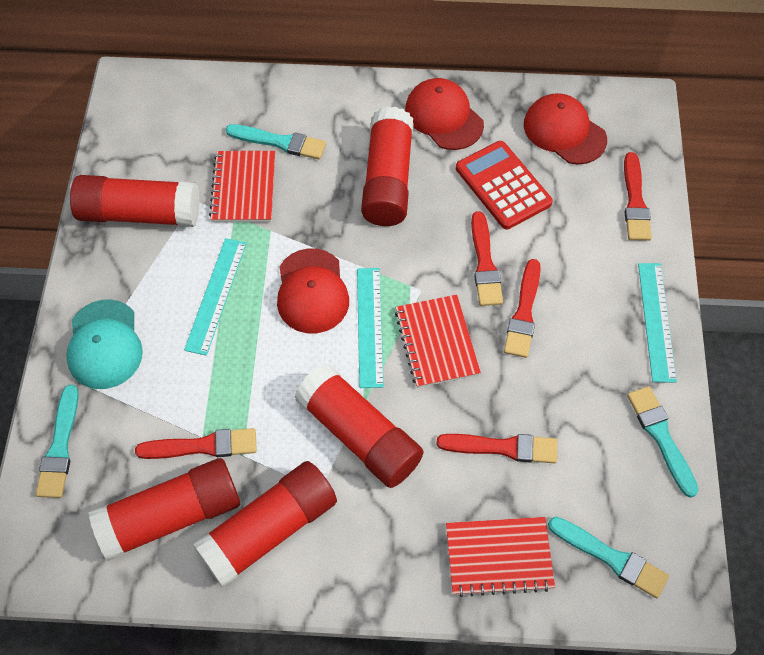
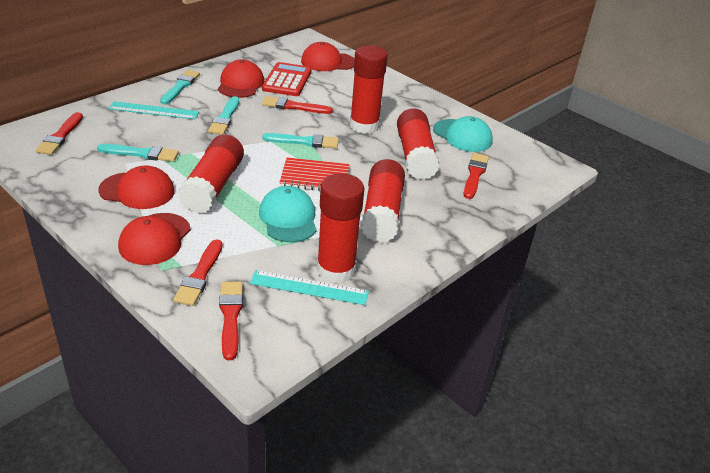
red cap: [277,248,349,333] [405,78,484,150] [524,93,607,164] = 3 -> [98,165,175,209] [118,213,191,265] [218,59,264,98] [301,42,354,71] = 4
red notebook: [209,151,275,222] [395,295,481,388] [446,517,555,597] = 3 -> [279,158,349,191] = 1
turquoise cap: [66,299,143,389] = 1 -> [259,186,317,242] [433,116,493,152] = 2
turquoise ruler: [184,238,247,356] [357,268,384,388] [638,263,677,383] = 3 -> [108,101,199,119] [250,270,369,305] = 2

